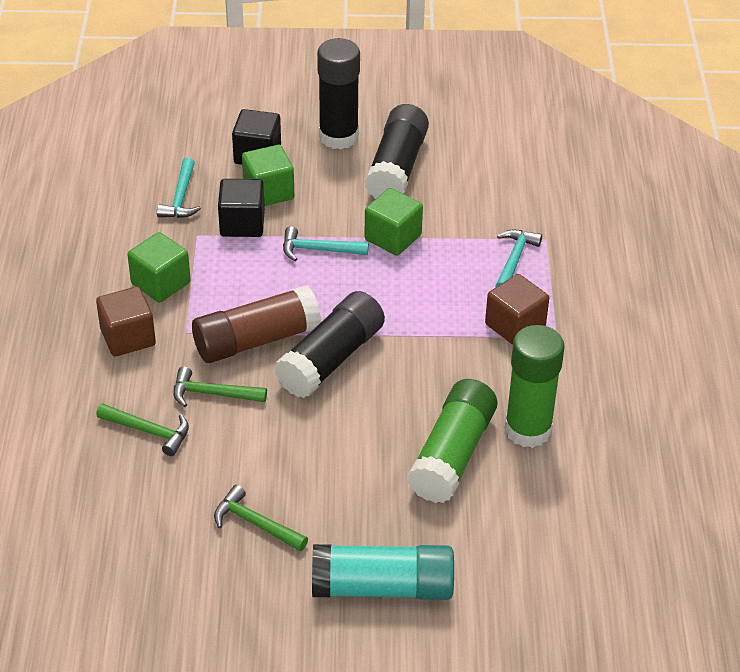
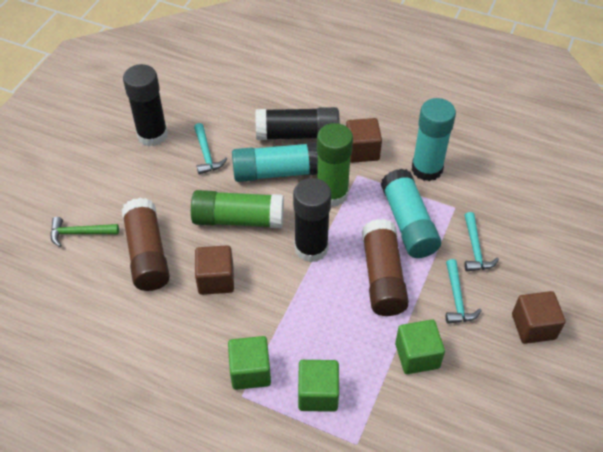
black cube: [218,179,265,237] [232,109,281,165] = 2 -> none = 0
brown cube: [96,286,156,357] [485,274,549,345] = 2 -> [195,245,234,295] [346,118,382,163] [512,291,566,344] = 3
brown glue stick: [192,285,321,363] = 1 -> [121,198,170,291] [362,219,409,316] = 2
green hammer: [96,403,189,456] [173,366,267,407] [214,485,308,551] = 3 -> [51,217,119,247] = 1
turquoise glue stick: [312,544,454,600] = 1 -> [232,142,318,182] [381,169,441,258] [412,98,456,181] = 3

